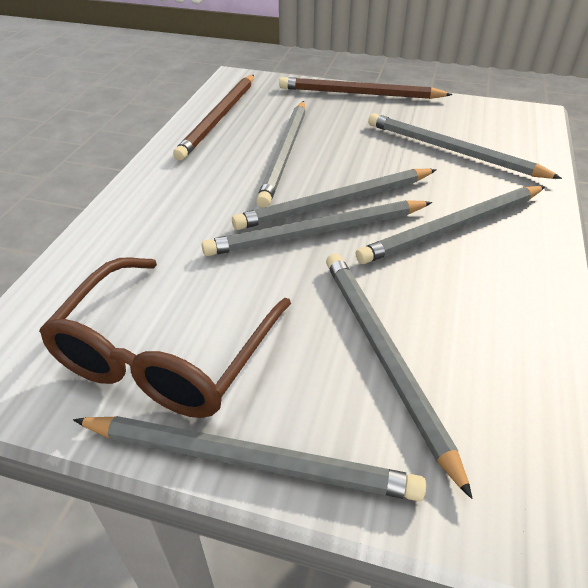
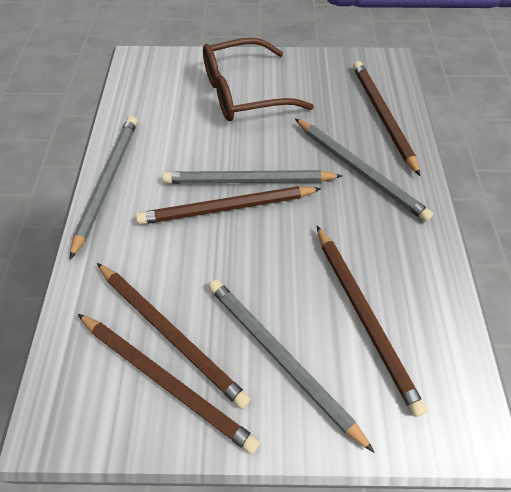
brown pencil: [173,75,254,160] [279,77,453,99] = 2 -> [78,314,260,454] [97,263,251,409] [136,186,321,225] [317,226,427,417] [353,61,420,176] = 5
grey pencil: [73,416,426,501] [202,200,432,256] [232,169,437,230] [256,101,305,208] [326,253,473,499] [356,186,546,264] [368,113,562,179] = 7 -> [70,116,137,259] [162,170,342,184] [209,279,375,453] [295,119,433,222] = 4

